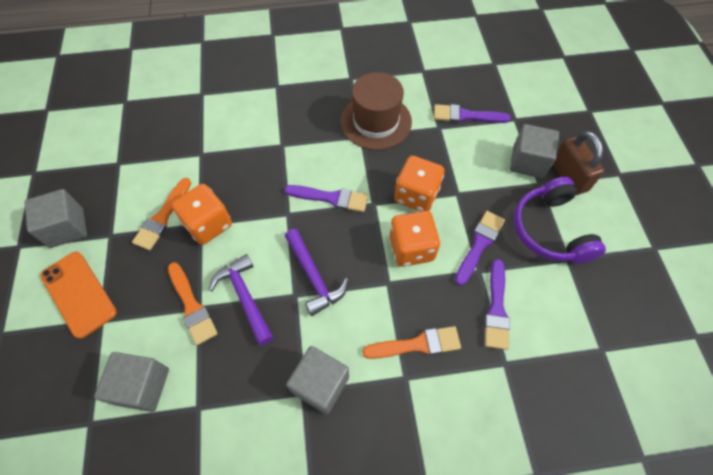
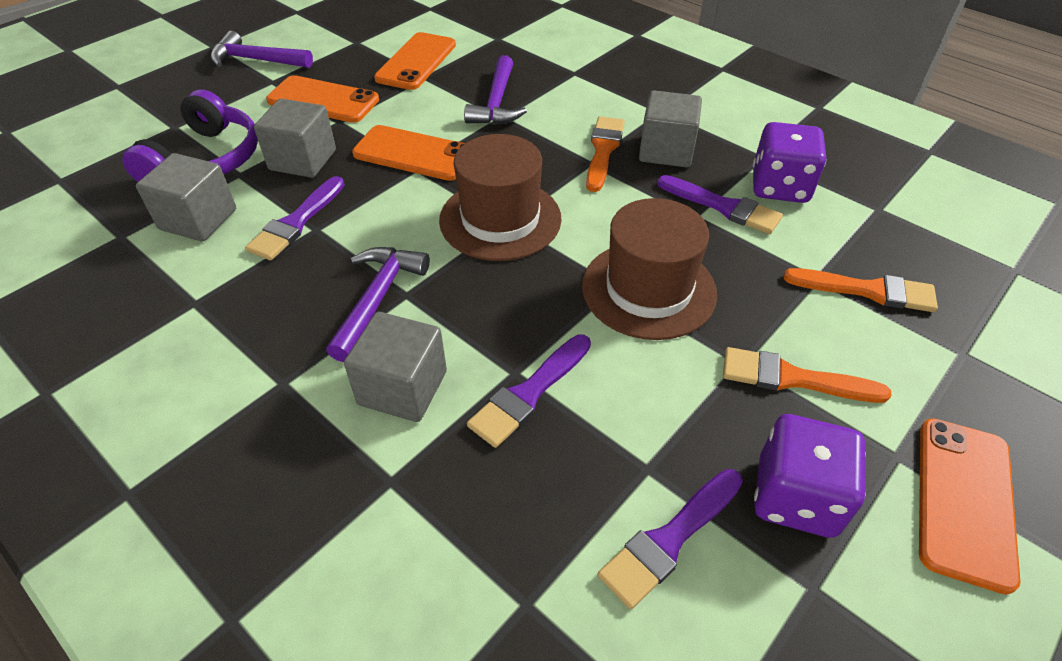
brown hat: [341,72,412,150] = 1 -> [439,134,562,261] [582,198,717,340] = 2
brown padlock: [553,131,604,195] = 1 -> none = 0
orange dice: [172,184,232,245] [390,211,440,267] [394,156,444,212] = 3 -> none = 0
orange phone: [40,252,117,339] = 1 -> [266,75,379,123] [352,125,465,181] [374,32,456,90] [919,418,1020,594] = 4
purple dice: none = 0 -> [753,122,826,203] [754,414,866,538] = 2
purple hammer: [209,254,273,346] [285,229,348,316] = 2 -> [210,31,313,68] [326,247,430,362] [464,55,527,124] = 3

